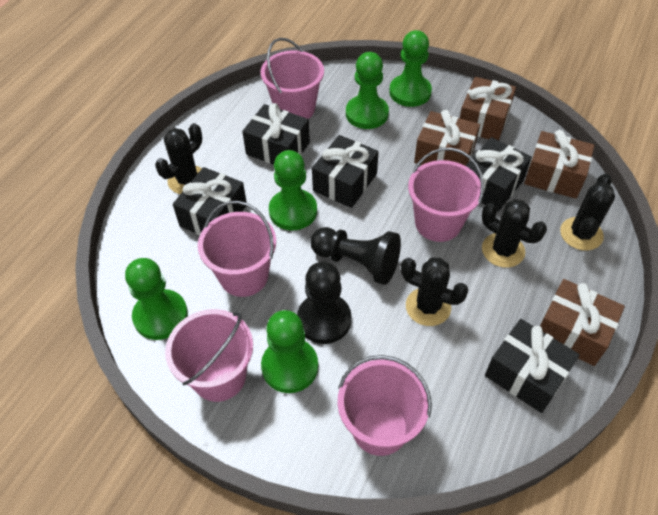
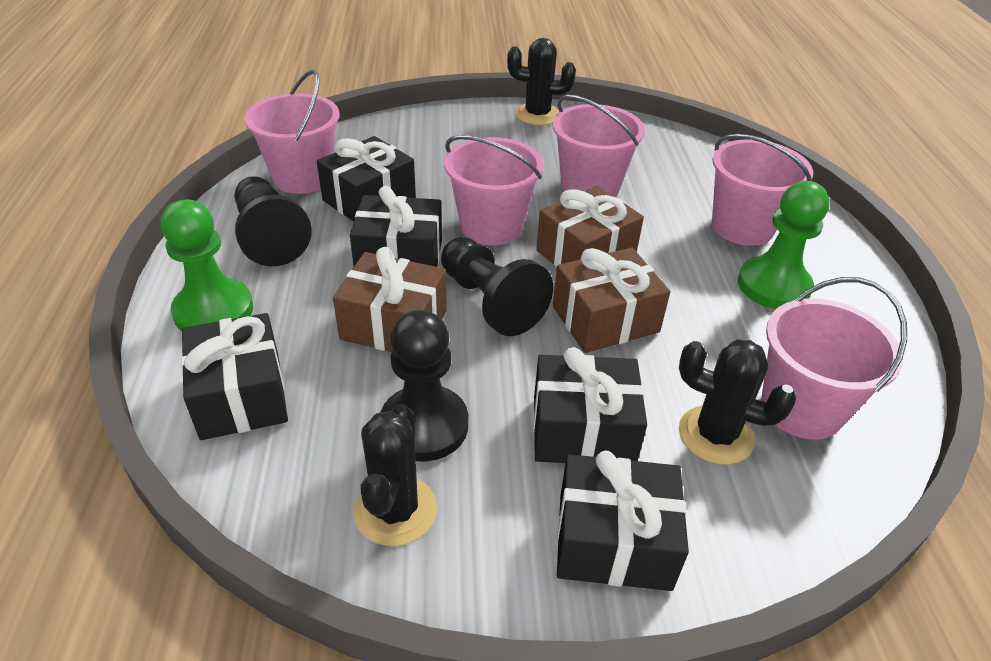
black cactus: [155,123,202,194] [401,258,468,326] [482,199,547,268] [560,174,615,251] = 4 -> [353,404,437,546] [507,38,576,125] [679,340,796,465] = 3
black pawn: [297,262,351,344] [310,227,401,285] = 2 -> [235,176,312,266] [380,310,468,462] [441,237,553,336] = 3
brown gift: [414,110,480,166] [460,77,516,140] [524,130,595,199] [540,279,625,366] = 4 -> [333,247,447,352] [536,186,644,267] [553,248,670,353] = 3
green pawn: [125,258,188,340] [261,310,318,393] [269,150,317,230] [346,52,389,129] [389,30,432,107] = 5 -> [161,200,253,331] [738,181,830,309] = 2

